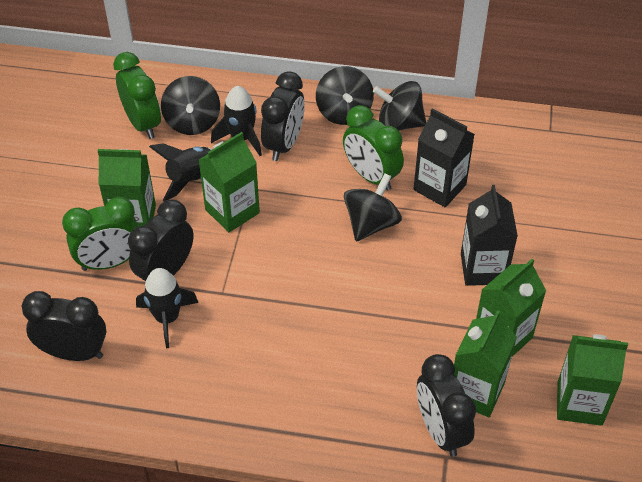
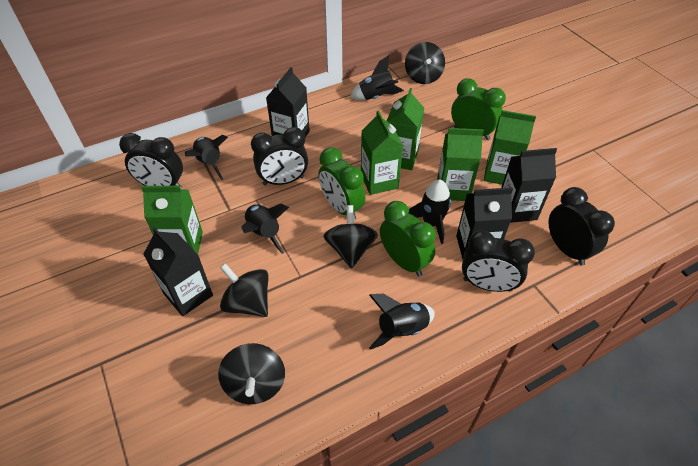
black carton: [413,108,475,207] [461,185,518,286] = 2 -> [143,227,213,316] [266,67,310,137] [456,187,513,259] [501,148,557,223] = 4
black rocket: [136,268,198,348] [149,143,212,201] [211,86,262,156] = 3 -> [185,135,228,180] [241,204,289,254] [350,55,404,100] [369,294,435,350] [408,180,451,244] = 5

